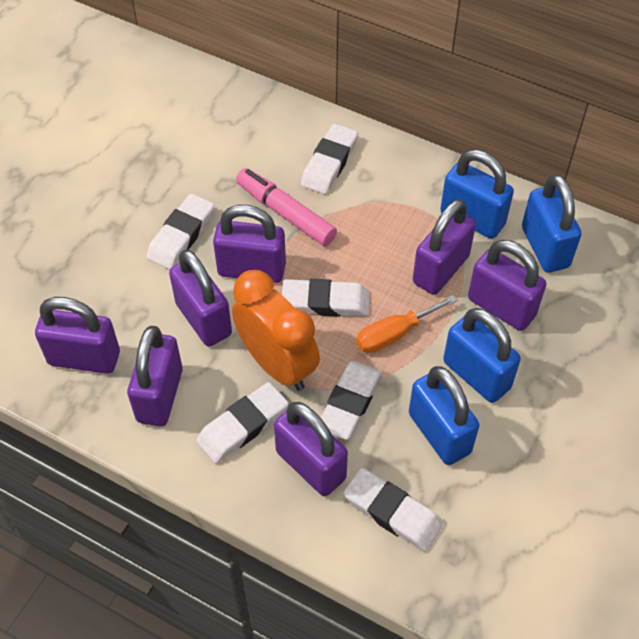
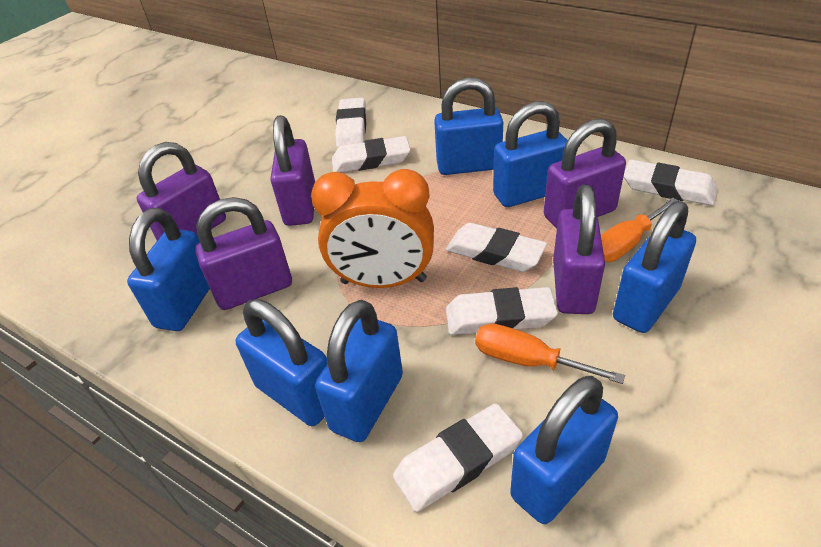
blue padlock: [409,366,479,465] [440,150,514,239] [443,308,521,403] [522,174,582,273] = 4 -> [127,208,210,331] [236,299,327,426] [315,300,403,442] [434,77,503,175] [493,101,568,207] [510,376,618,524] [613,201,696,333] = 7
orange screwdriver: [356,295,457,353] = 1 -> [475,323,625,384] [601,197,679,262] = 2
pink marker: [236,168,337,246] = 1 -> none = 0
purple padlock: [35,297,120,374] [127,326,183,426] [169,249,232,346] [213,205,286,283] [274,402,348,496] [413,199,476,295] [468,240,546,331] = 7 -> [137,142,226,241] [195,197,292,310] [271,115,315,226] [544,119,626,228] [553,185,605,314] = 5

